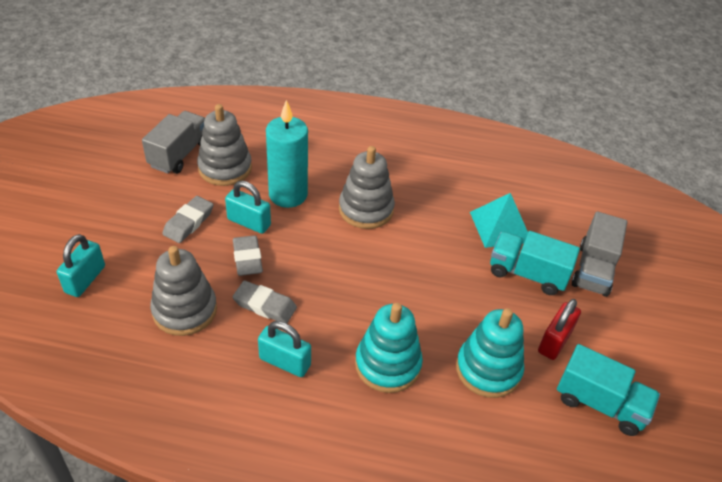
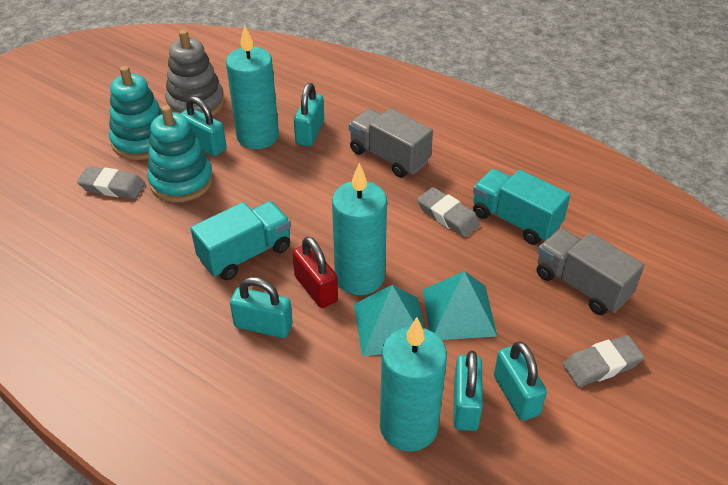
grey stacking toy: [150,246,217,336] [197,104,252,186] [339,146,395,229] = 3 -> [165,30,225,116] = 1
turquoise candle: [266,100,308,208] = 1 -> [226,25,279,149] [332,163,387,295] [380,317,447,452] = 3
turquoise padlock: [57,234,105,297] [225,181,271,234] [258,321,311,377] = 3 -> [180,96,227,157] [230,277,293,338] [294,83,324,146] [453,351,483,431] [494,341,547,421] = 5
turquoise pyramid: [470,193,528,248] = 1 -> [354,285,424,356] [423,271,497,340] = 2

